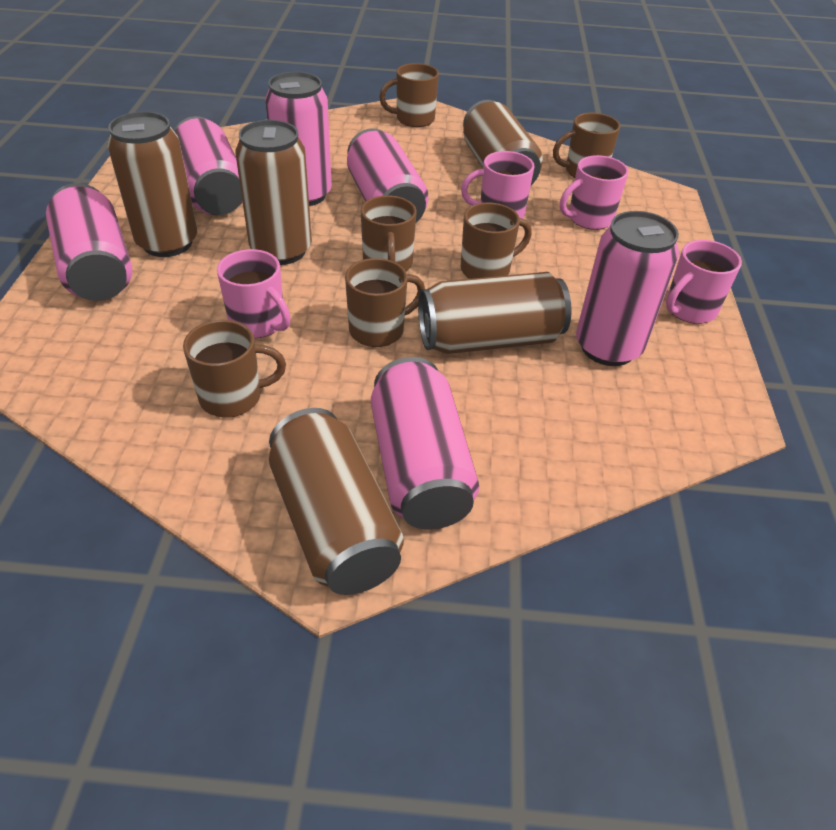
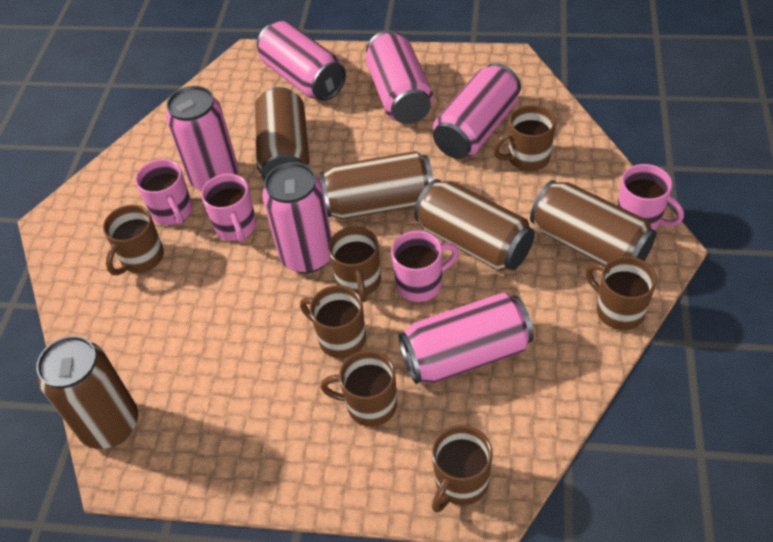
brown mug: [183,320,286,418] [345,258,425,347] [361,195,417,271] [379,63,439,127] [461,203,532,279] [553,113,620,178] = 6 -> [103,205,164,275] [300,285,366,358] [320,350,397,427] [328,227,381,302] [432,425,493,513] [493,105,556,171] [586,256,657,330] = 7

